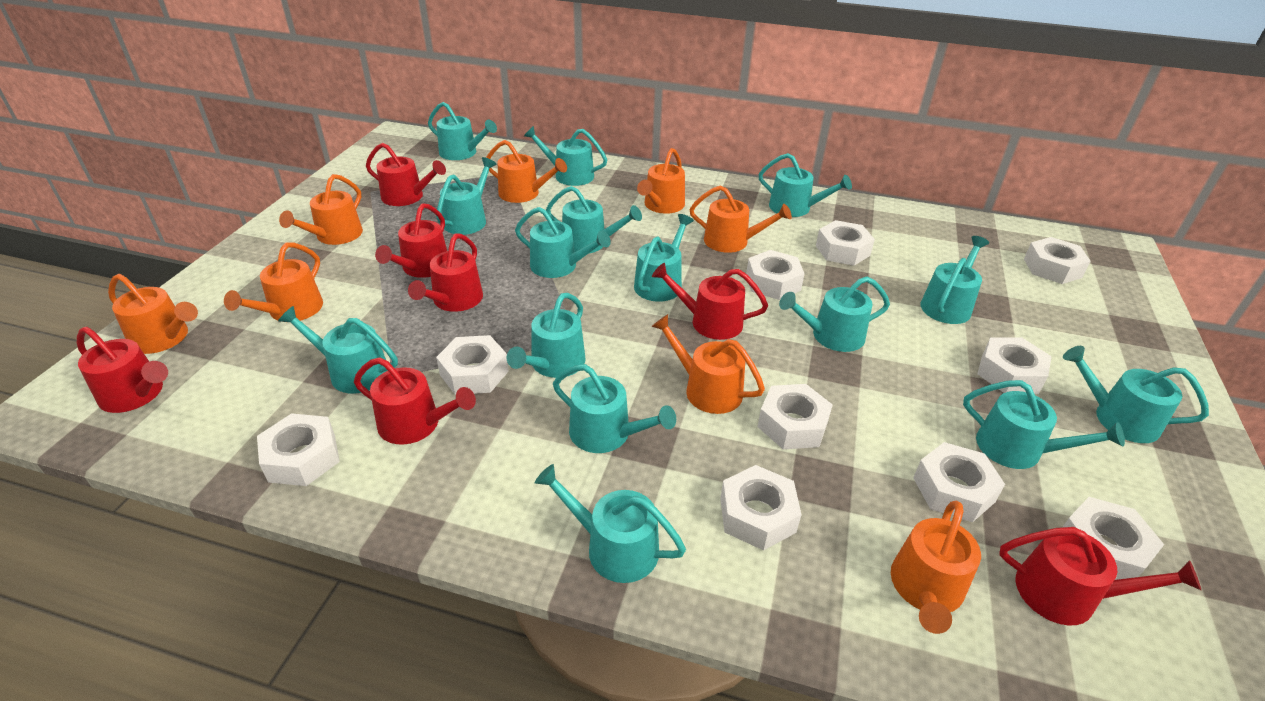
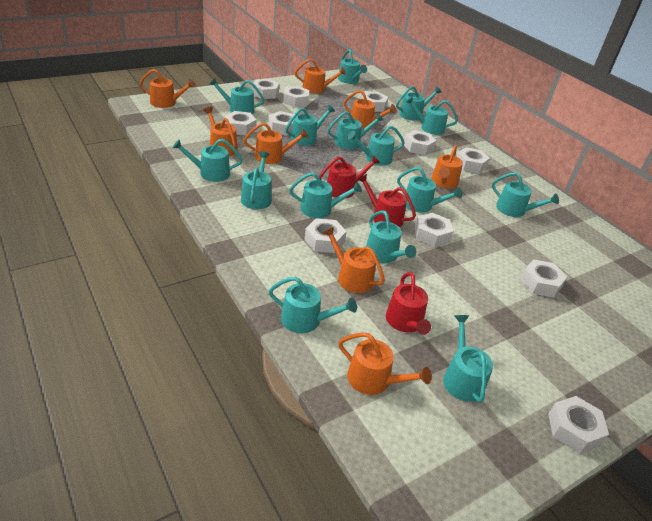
red watering can: [77,327,168,413] [354,357,476,445] [366,143,446,206] [375,203,447,278] [408,234,483,312] [652,263,768,340] [999,527,1201,625] = 7 -> [319,155,380,198] [357,174,416,228] [386,272,431,335] = 3
white nut: [257,413,340,486] [436,335,509,395] [720,465,802,551] [746,250,805,300] [757,384,833,449] [816,220,875,266] [913,442,1005,522] [977,338,1052,394] [1024,237,1091,284] [1063,497,1164,580] = 10 -> [225,111,257,135] [252,79,279,99] [268,111,294,136] [283,86,309,107] [304,218,347,253] [361,92,388,112] [404,130,436,155] [414,213,453,247] [457,147,490,173] [520,259,567,298] [548,396,609,454] = 11

